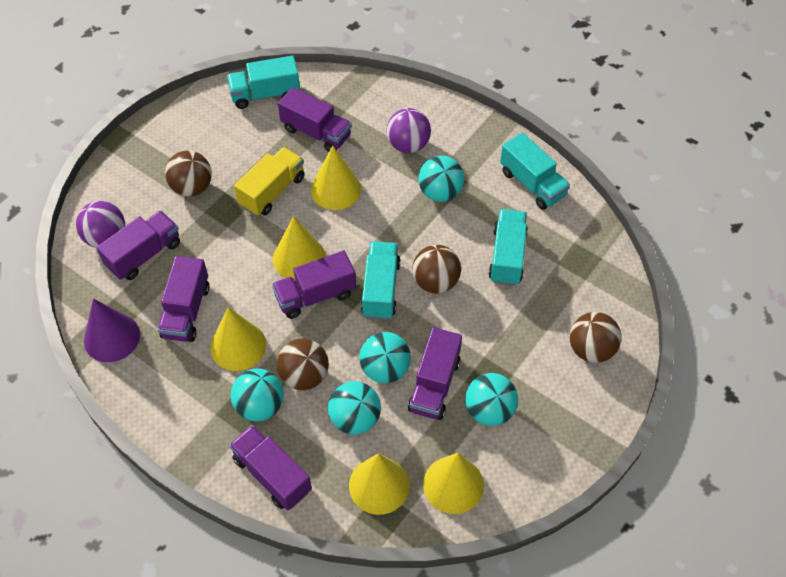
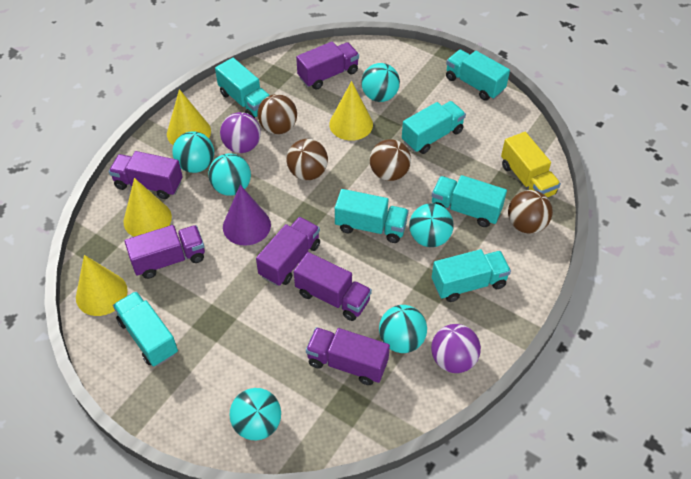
turquoise ball: [231,369,284,421] [328,381,381,435] [359,332,411,383] [418,156,464,202] [465,373,518,426] = 5 -> [172,131,214,173] [208,153,251,196] [229,388,281,440] [361,63,400,102] [379,305,427,353] [409,203,454,247] = 6
turquoise truck: [227,56,300,109] [361,241,401,320] [488,209,528,286] [500,133,570,210] = 4 -> [113,291,178,367] [215,58,270,118] [335,189,409,243] [402,101,466,154] [432,175,507,227] [432,249,511,302] [446,50,510,101] = 7
yellow cone: [210,308,266,371] [273,216,326,280] [311,145,361,210] [349,453,410,515] [423,453,484,514] = 5 -> [76,255,128,316] [123,178,172,237] [167,89,211,145] [329,81,373,141] = 4

